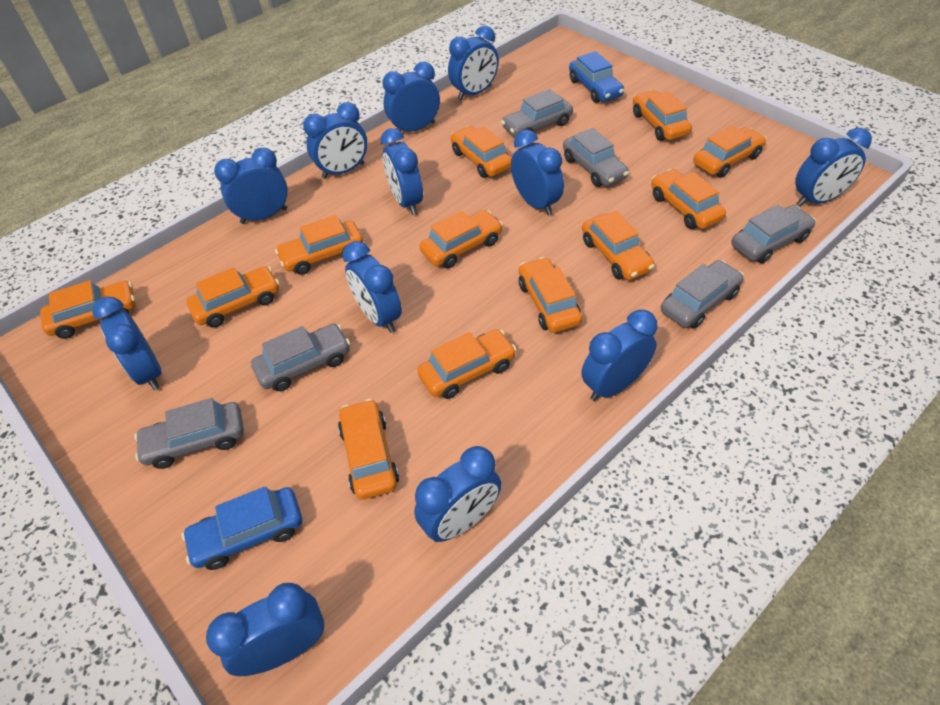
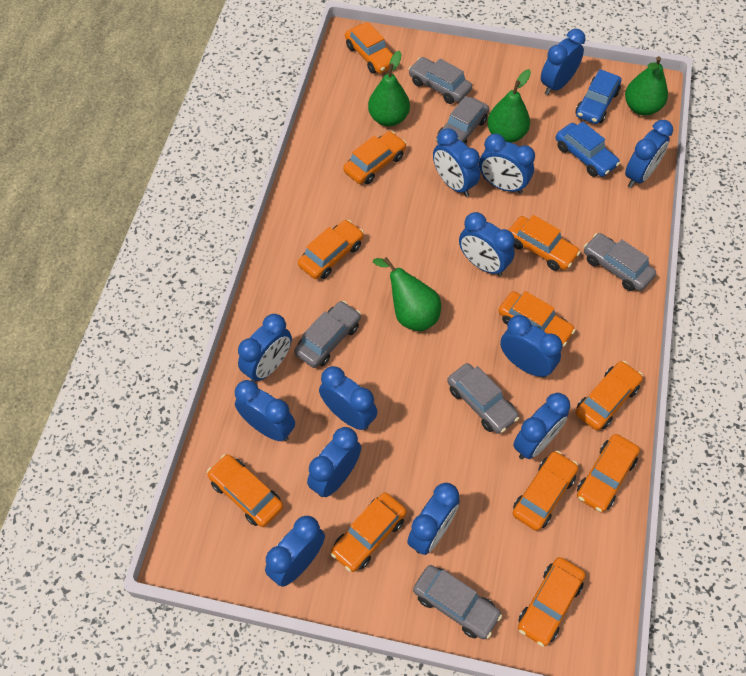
blue clock: [92,297,162,390] [206,583,324,676] [214,148,288,224] [303,102,367,179] [342,241,402,333] [381,128,423,215] [382,62,440,132] [414,446,502,542] [448,26,499,100] [511,130,564,216] [581,310,657,401] [795,128,872,207] = 12 -> [235,380,295,441] [238,314,292,383] [265,516,325,587] [307,427,361,497] [319,366,378,430] [407,483,460,555] [433,128,480,197] [459,212,515,276] [479,133,535,194] [500,315,562,378] [513,393,570,459] [541,29,586,95] [625,120,673,188] = 13
green pear: none = 0 -> [368,51,410,126] [373,257,441,331] [487,69,531,143] [625,56,668,116] = 4
orange car: [40,280,135,339] [187,266,279,327] [275,215,363,275] [338,399,399,500] [417,329,517,399] [419,210,503,268] [450,126,512,178] [519,257,582,333] [582,211,655,280] [633,90,692,141] [651,169,726,229] [693,125,766,178] = 12 -> [207,454,283,527] [298,220,364,279] [330,492,407,572] [343,131,407,184] [345,22,394,74] [498,291,576,347] [509,215,581,271] [513,451,578,531] [518,557,585,647] [576,361,643,430] [577,434,640,512] = 11

